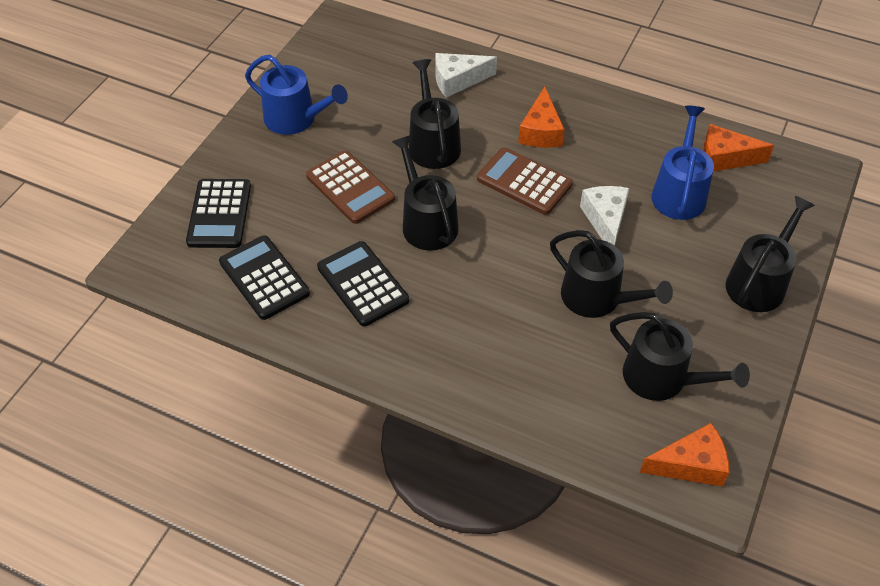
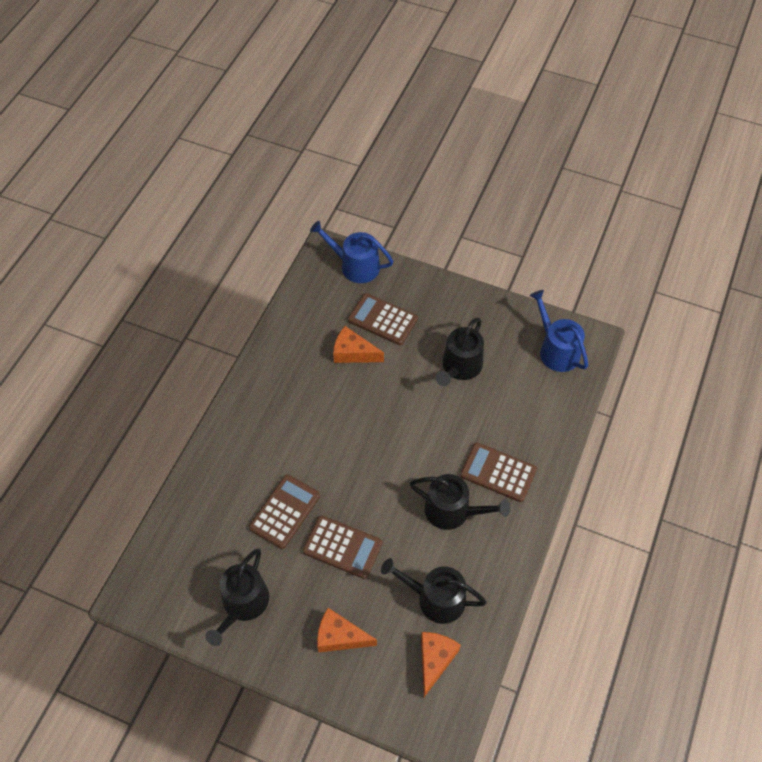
black calculator: [186,179,251,248] [219,235,310,320] [317,241,409,326] = 3 -> none = 0
black watering can: [392,135,459,251] [409,59,461,169] [550,230,673,318] [610,312,750,401] [726,196,815,312] = 5 -> [205,549,269,646] [381,558,487,624] [410,474,510,530] [436,318,484,386] = 4
brown calculator: [306,150,395,224] [477,147,573,215] = 2 -> [249,475,320,549] [303,516,382,579] [348,293,418,345] [460,443,537,502] = 4
white cheese: [435,53,497,98] [580,186,630,246] = 2 -> none = 0

